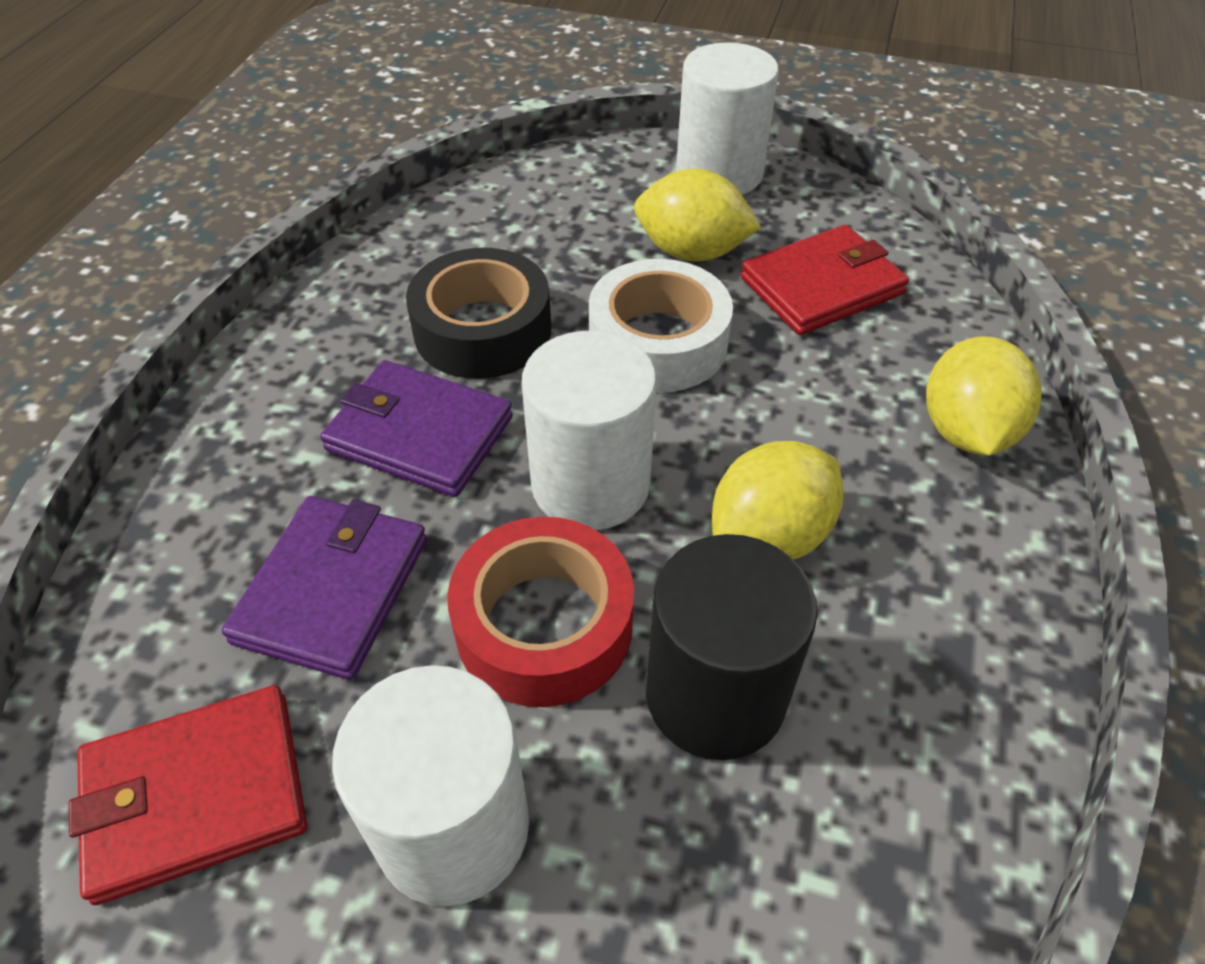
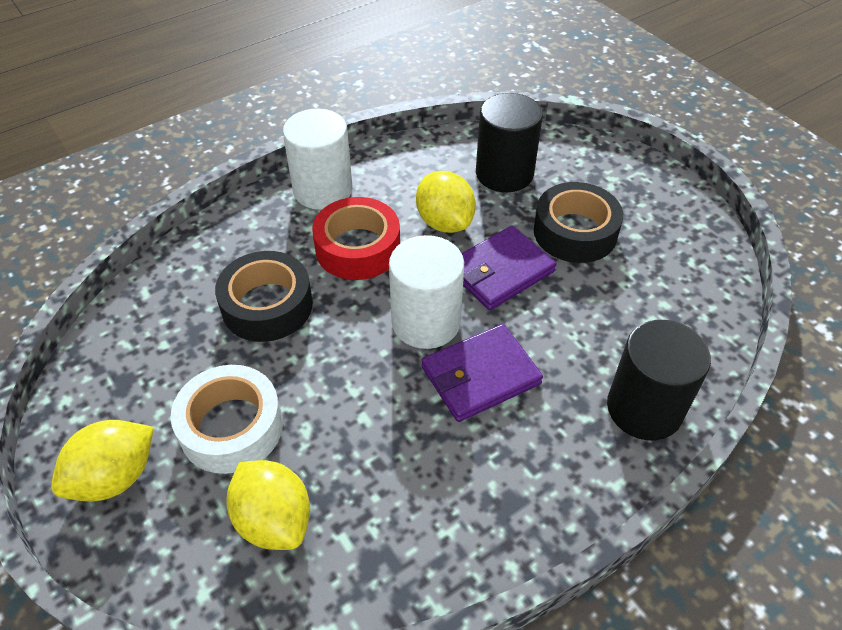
black cylinder: [646,534,818,760] = 1 -> [476,93,543,192] [607,320,711,440] = 2
black tape: [406,248,551,379] = 1 -> [215,251,313,342] [534,182,623,263] = 2
red wallet: [69,685,307,905] [741,225,909,335] = 2 -> none = 0
white cylinder: [332,665,529,907] [522,331,657,530] [676,42,779,195] = 3 -> [283,109,353,210] [389,235,464,349] = 2

